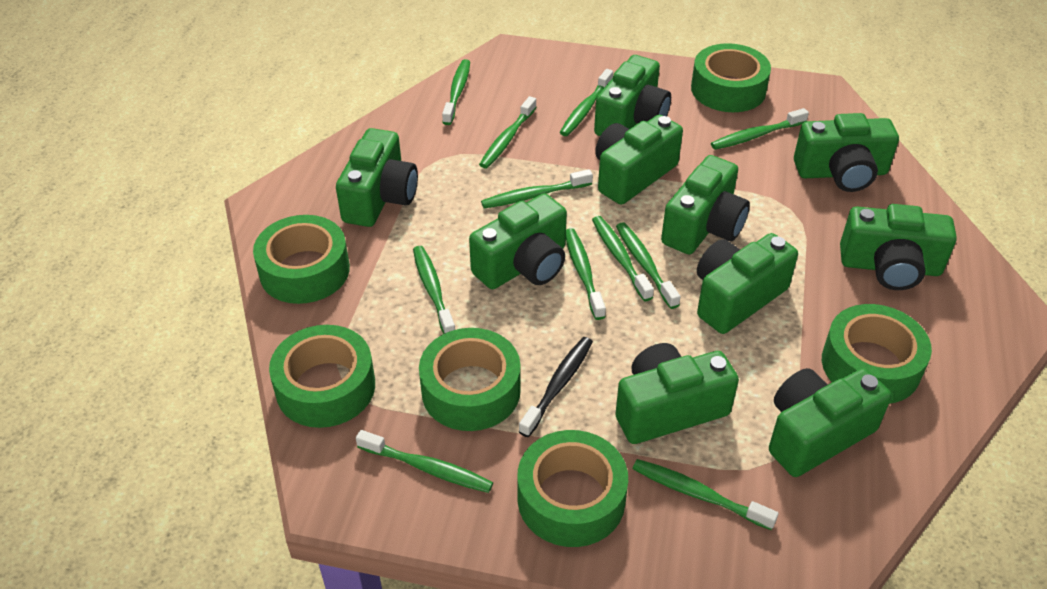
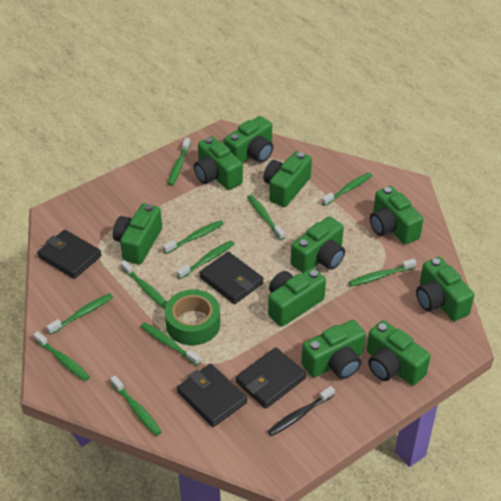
black wallet: none = 0 -> [37,230,102,279] [177,364,247,427] [199,252,264,304] [236,348,306,409] = 4
green tape: [253,215,350,304] [269,325,375,428] [419,328,521,431] [517,430,628,547] [691,43,771,112] [822,304,932,404] = 6 -> [165,289,220,345] = 1

